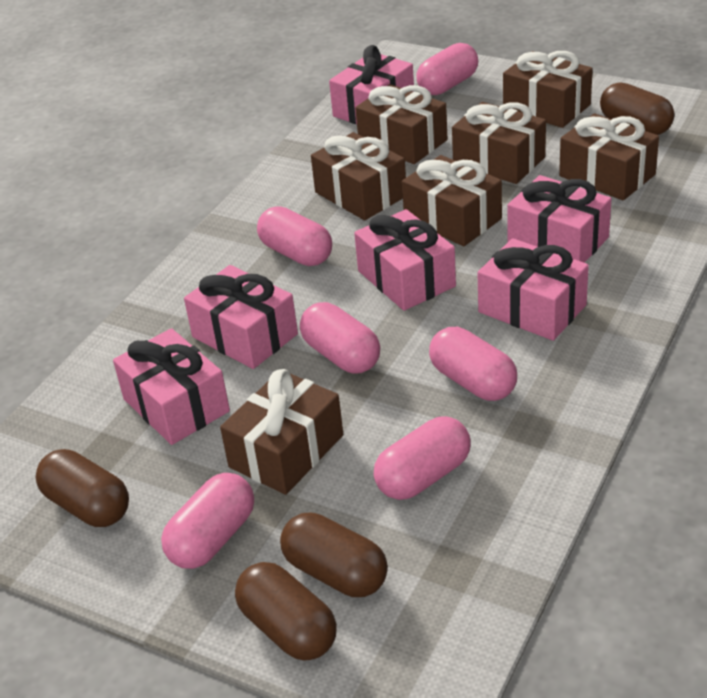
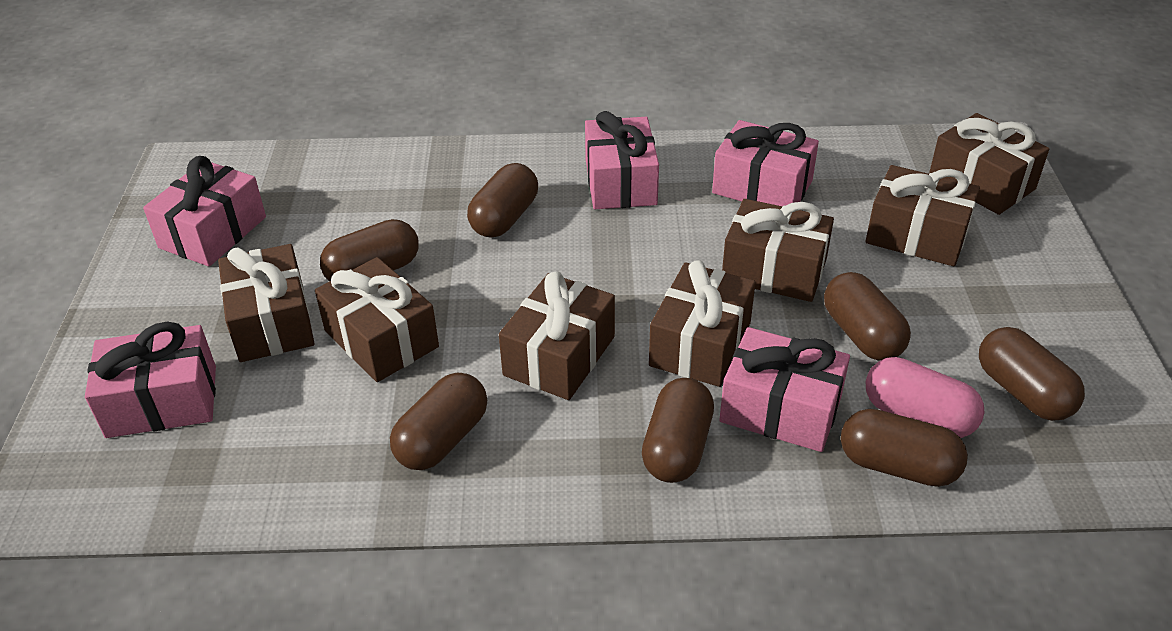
brown capsule: [36,449,129,527] [235,562,337,660] [280,513,388,597] [600,82,675,135] = 4 -> [320,219,419,281] [390,373,487,470] [467,163,538,238] [642,378,714,483] [824,272,911,361] [841,409,968,487] [979,327,1085,421] = 7
pink capsule: [161,473,254,569] [257,206,332,266] [300,302,380,374] [374,416,471,500] [416,43,478,95] [429,327,517,401] = 6 -> [866,357,985,438] = 1
pink gift: [113,328,230,445] [184,265,298,369] [329,45,414,124] [354,209,456,311] [478,238,589,341] [507,175,611,263] = 6 -> [85,321,216,438] [143,156,266,267] [585,111,659,209] [712,120,819,206] [719,327,850,452] = 5

